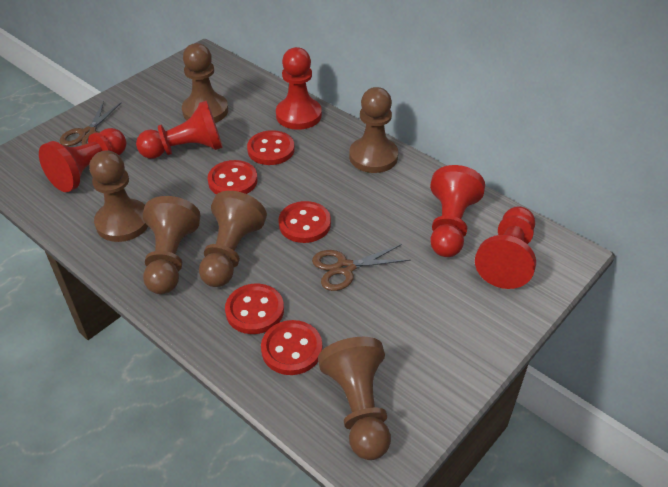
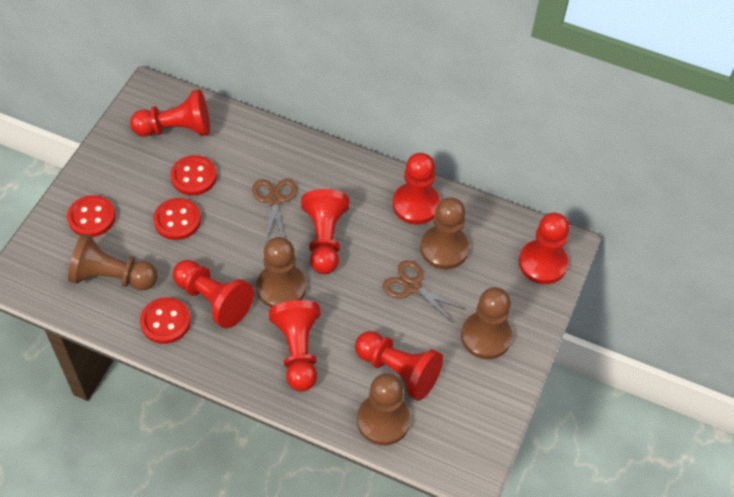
brown pawn: [89,151,148,242] [143,196,201,294] [182,43,228,123] [199,191,267,287] [318,337,391,460] [349,87,398,173] = 6 -> [68,233,158,290] [256,237,306,308] [357,373,410,446] [420,197,469,269] [461,287,512,359] = 5
red button: [208,160,258,194] [225,283,284,334] [247,130,295,165] [261,320,322,375] [278,201,331,243] = 5 -> [67,195,116,237] [140,297,191,344] [153,198,201,240] [170,155,217,196] = 4
red pawn: [39,128,126,192] [136,101,223,159] [276,47,322,130] [430,165,485,257] [475,206,536,289] = 5 -> [130,90,210,137] [173,260,254,328] [269,300,321,391] [301,189,349,274] [355,331,443,401] [393,153,440,225] [519,213,569,284] = 7

